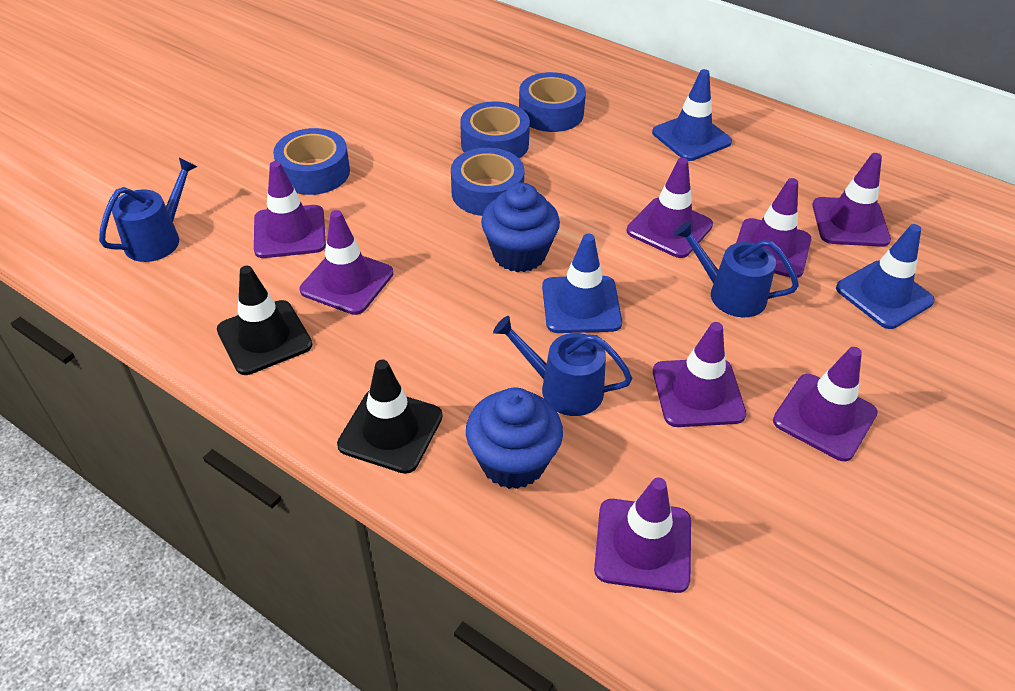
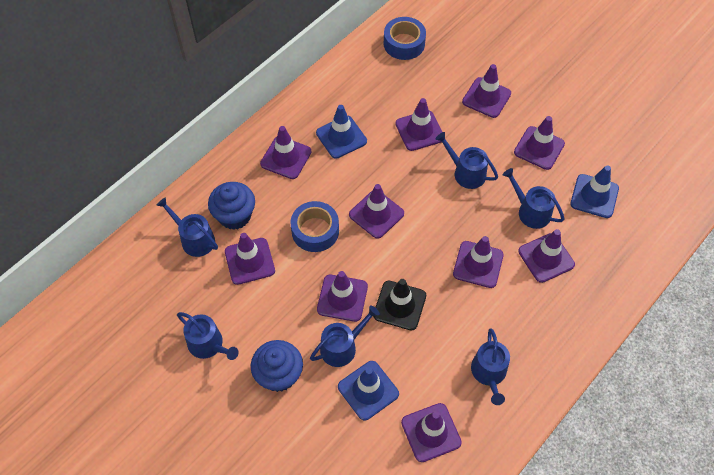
black traffic cone: [217,266,312,375] [337,360,443,474] = 2 -> [373,279,426,331] = 1
blue tape: [273,128,350,195] [451,148,525,216] [460,101,530,159] [519,72,586,132] = 4 -> [290,201,339,252] [384,17,426,60] = 2
blue watering can: [99,158,198,262] [493,316,632,416] [674,221,799,317] = 3 -> [156,197,218,257] [177,312,239,360] [310,305,380,367] [436,132,498,189] [471,329,510,405] [503,168,565,229] = 6
purple traffic cone: [254,161,326,258] [300,210,393,315] [594,477,691,593] [627,158,713,258] [653,322,747,427] [736,178,811,278] [773,347,878,461] [812,153,891,247] = 8 -> [225,233,275,285] [260,126,311,179] [317,271,368,322] [349,184,404,239] [395,98,442,151] [401,403,462,462] [453,236,504,288] [462,64,511,118] [514,116,565,170] [518,229,575,283] = 10

